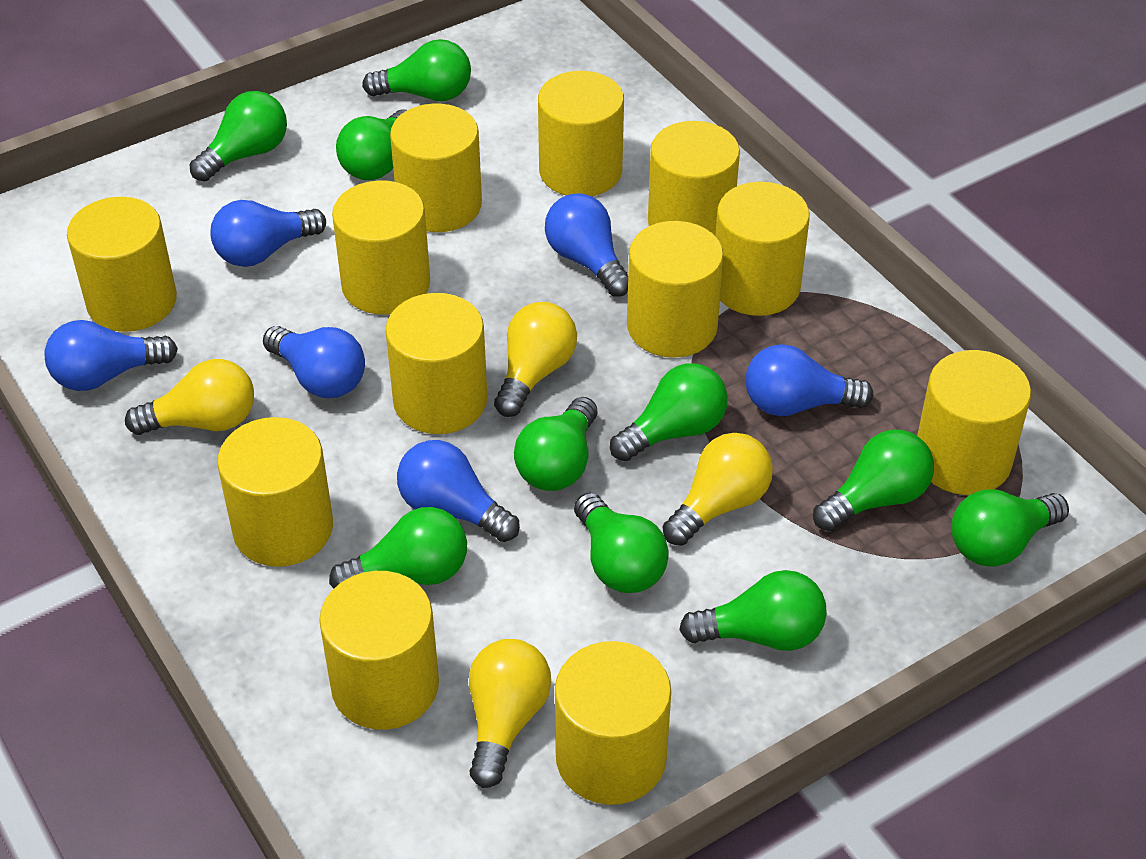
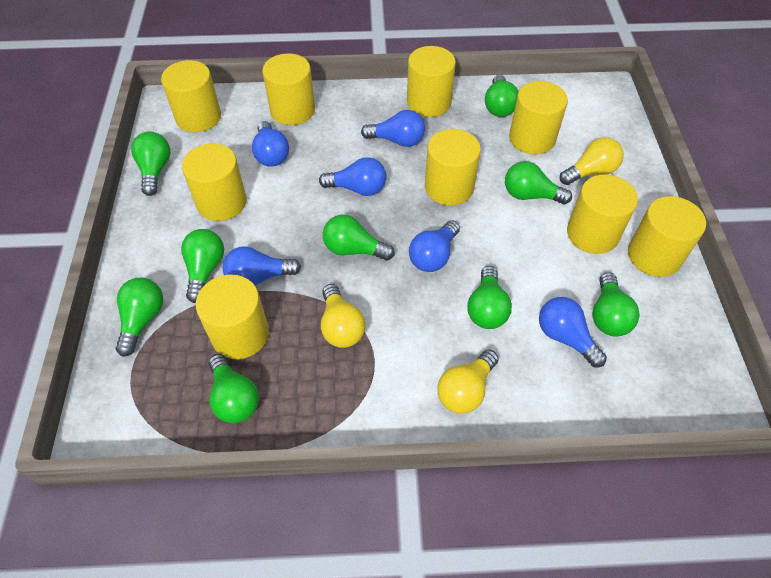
green light bulb: [190,91,287,181] [329,507,467,588] [336,109,407,180] [362,39,471,101] [514,397,597,491] [574,492,669,593] [610,363,728,461] [679,570,827,651] [813,430,934,531] [951,489,1069,567] = 10 -> [115,278,163,357] [131,132,170,196] [181,229,224,303] [209,354,259,423] [323,215,395,261] [467,266,512,329] [485,75,519,117] [505,161,572,204] [592,272,640,336] = 9
yellow cylinder: [67,197,177,332] [217,417,333,567] [319,571,439,730] [332,180,430,314] [385,293,487,434] [390,104,482,232] [538,71,624,196] [555,641,671,805] [627,221,724,358] [648,121,740,236] [715,182,810,316] [917,350,1031,495] = 12 -> [161,60,221,132] [182,143,247,221] [196,274,269,359] [262,53,315,125] [407,46,456,117] [425,129,481,206] [509,81,568,154] [567,175,638,254] [628,196,706,277] = 9
yellow light bulb: [125,359,254,435] [469,639,551,788] [494,302,577,417] [663,433,773,546] = 4 -> [321,284,365,348] [437,349,499,414] [560,137,624,185] = 3

